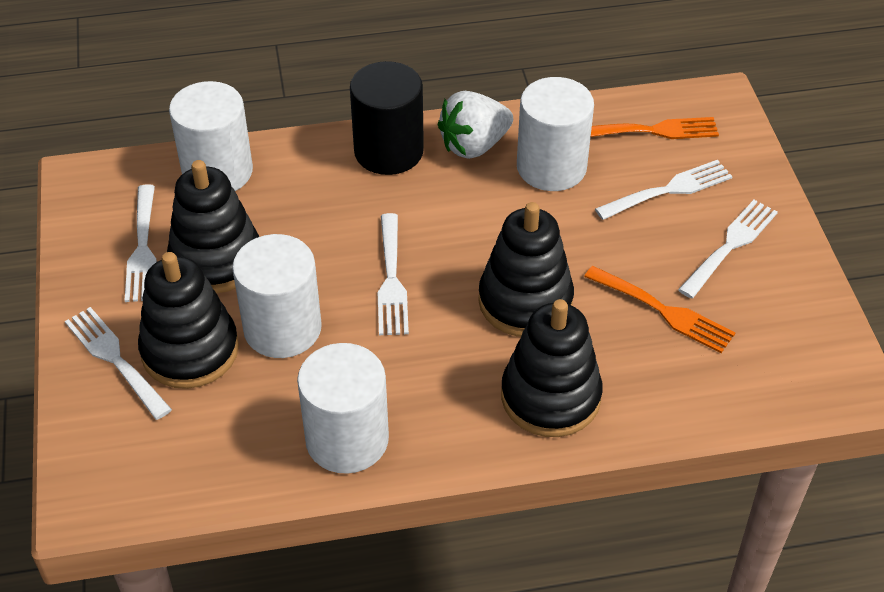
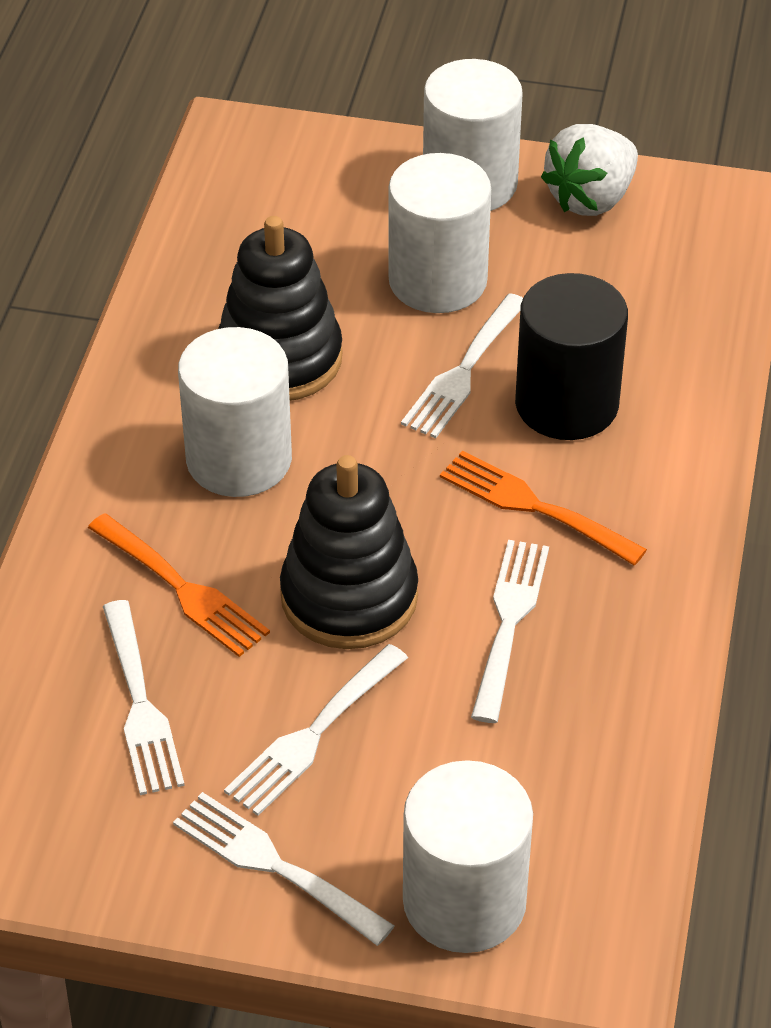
black stacking toy: [138,252,239,389] [167,160,259,293] [478,202,574,337] [501,299,603,437] = 4 -> [218,216,342,401] [280,455,418,649] = 2

